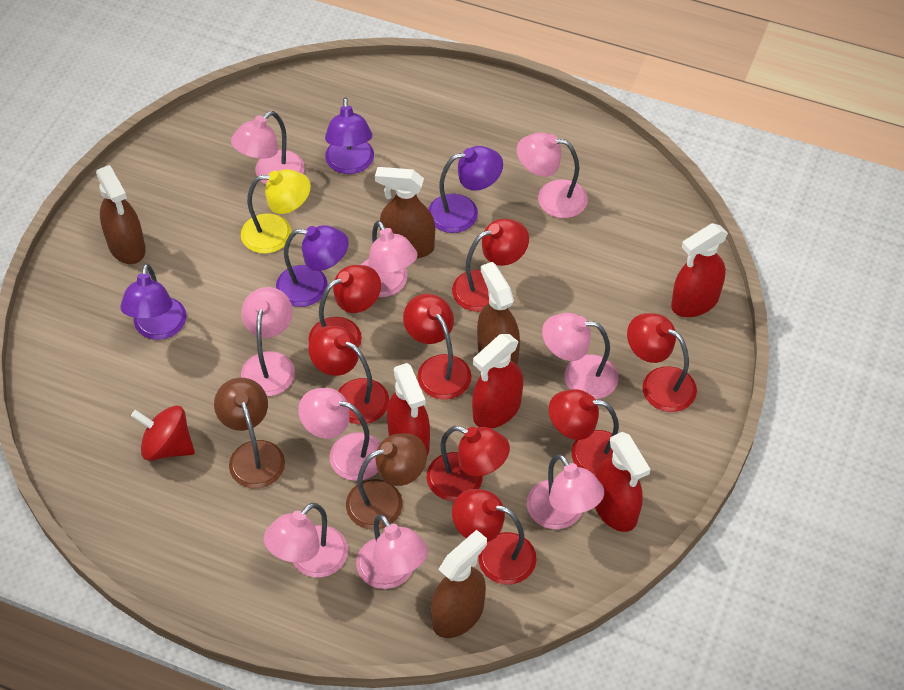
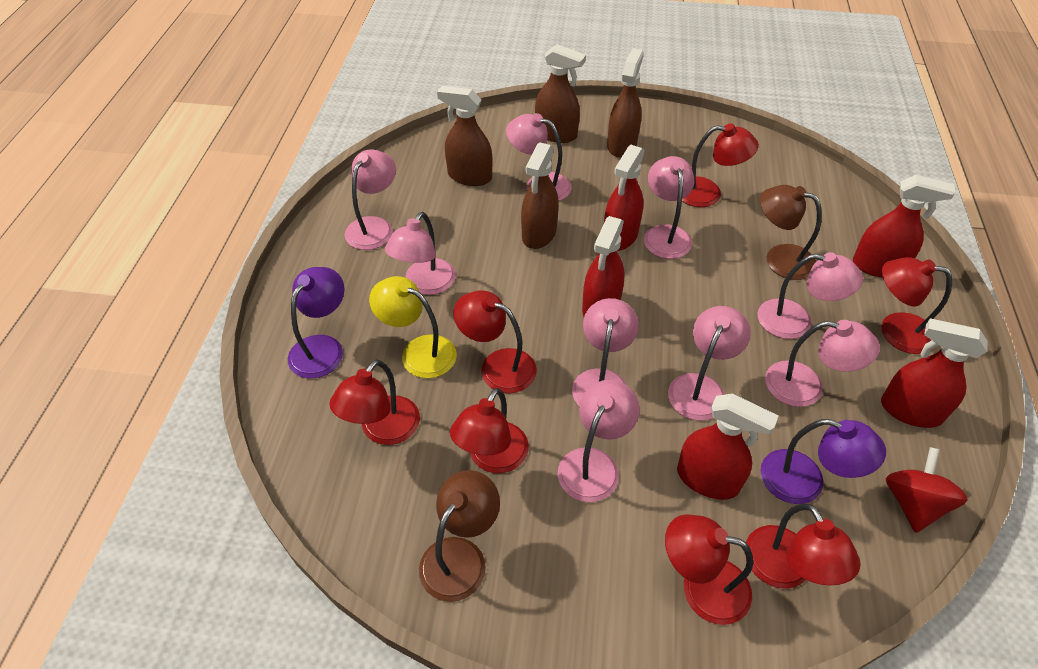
purple lamp: [120,263,186,340] [276,225,349,307] [325,97,374,174] [428,146,503,233] = 4 -> [288,267,344,379] [760,419,886,504] = 2
red lamp: [308,265,381,347] [308,326,389,424] [403,293,472,400] [426,426,510,501] [452,219,529,312] [452,489,536,585] [549,389,619,476] [627,313,697,412] = 8 -> [329,360,420,445] [450,388,529,473] [453,290,537,393] [665,514,753,625] [682,123,759,207] [745,504,861,589] [881,257,952,354] = 7
red spray bottle: [387,363,430,456] [472,334,523,429] [595,432,651,532] [671,223,728,317] = 4 -> [582,216,625,317] [604,145,644,251] [677,393,778,500] [853,175,955,278] [881,318,988,428] = 5

